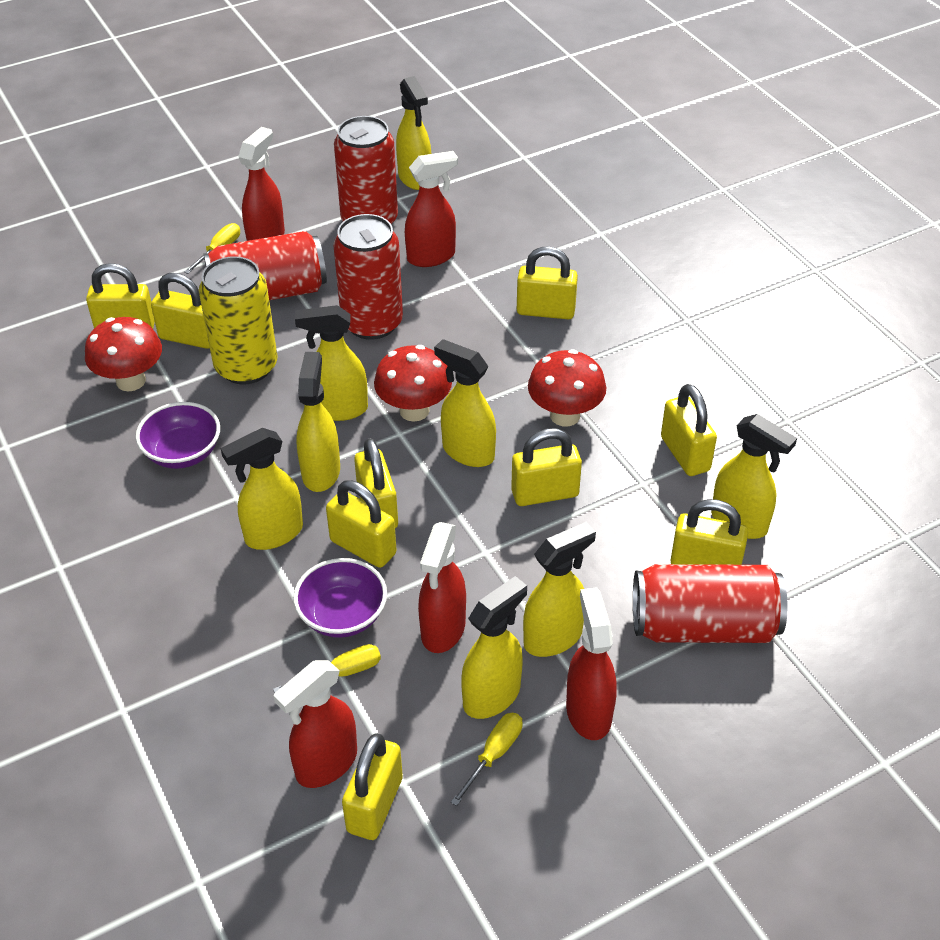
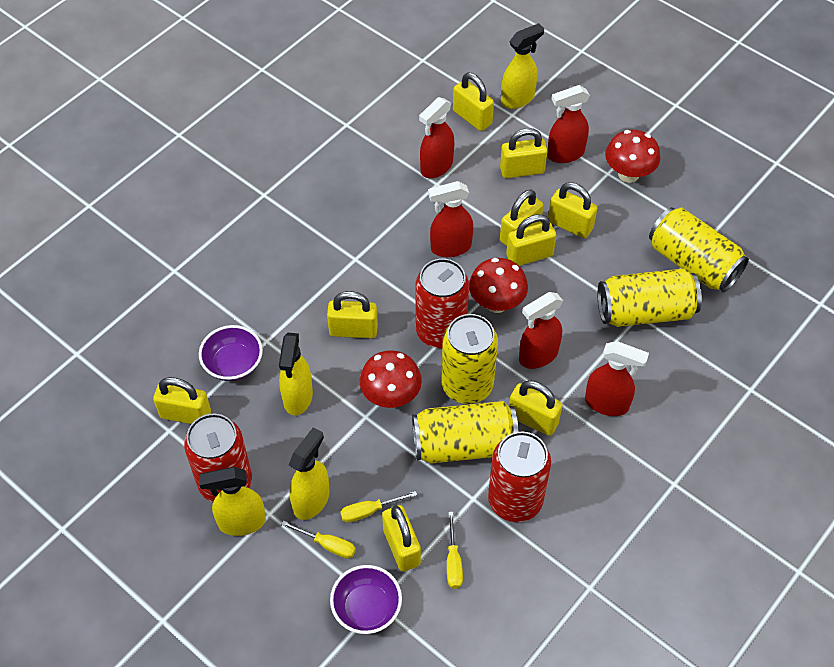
red can: [204,231,327,300] [333,214,403,340] [334,116,398,224] [633,564,787,643] = 4 -> [184,414,252,502] [416,258,469,348] [488,431,551,522] = 3
yellow can: [199,256,277,384] = 1 -> [412,401,519,464] [441,314,498,404] [598,269,702,327] [649,207,749,293] = 4
yellow spray bottle: [221,428,303,550] [295,305,368,421] [296,352,340,492] [396,76,431,190] [434,339,496,467] [461,576,527,719] [523,522,596,657] [711,414,797,539] = 8 -> [199,467,266,536] [279,333,313,416] [289,427,329,520] [501,23,544,109] = 4

